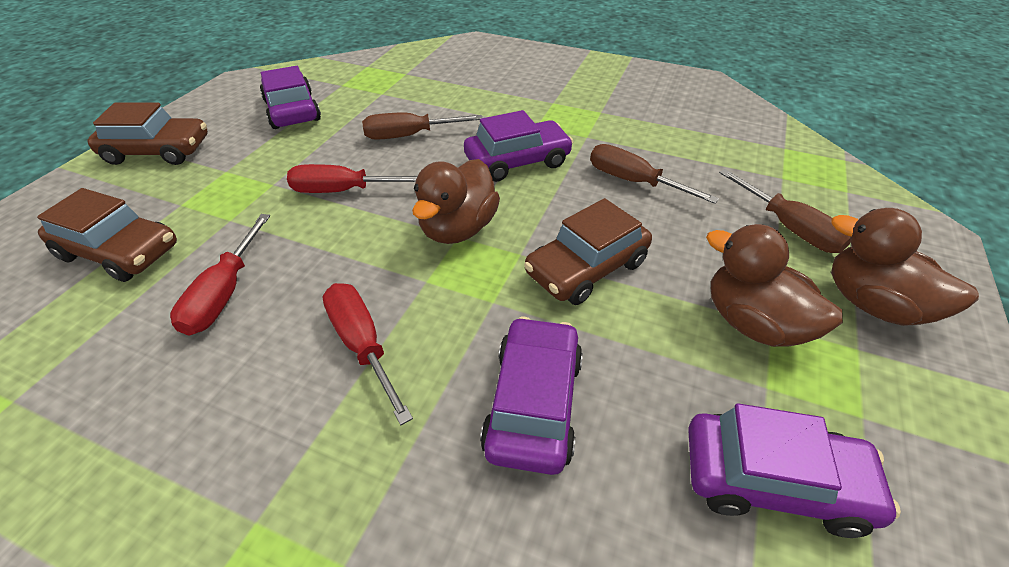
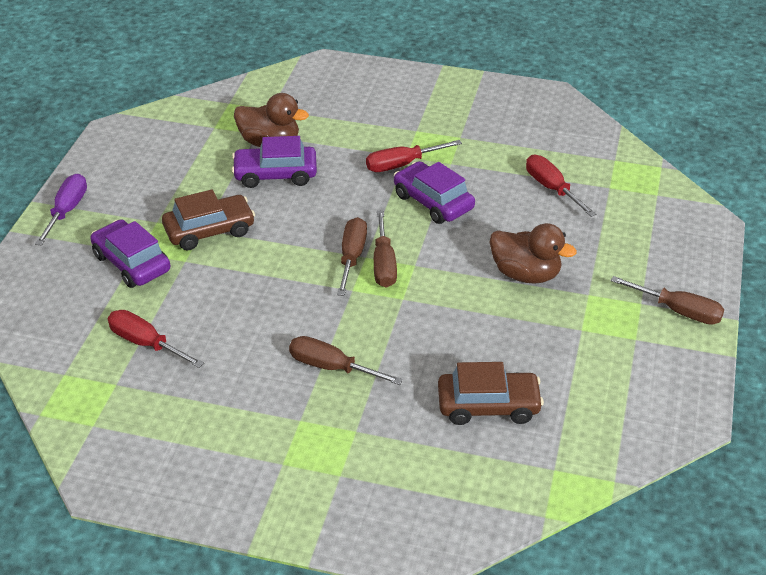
brown car: [37,188,177,282] [87,103,208,165] [524,198,652,305] = 3 -> [162,189,255,250] [438,362,544,425] = 2
brown duck: [412,159,500,244] [706,224,843,347] [831,208,979,326] = 3 -> [234,93,309,147] [489,223,577,284] = 2
brown screwdriver: [362,113,482,140] [590,144,719,204] [719,169,851,253] = 3 -> [289,336,403,385] [337,217,367,296] [374,210,397,288] [611,276,724,325] = 4
purple car: [260,66,321,129] [464,110,573,182] [480,317,583,475] [688,403,901,538] = 4 -> [90,219,171,288] [232,136,317,188] [394,161,475,224] = 3
purple screwdriver: none = 0 -> [35,174,87,246] = 1

